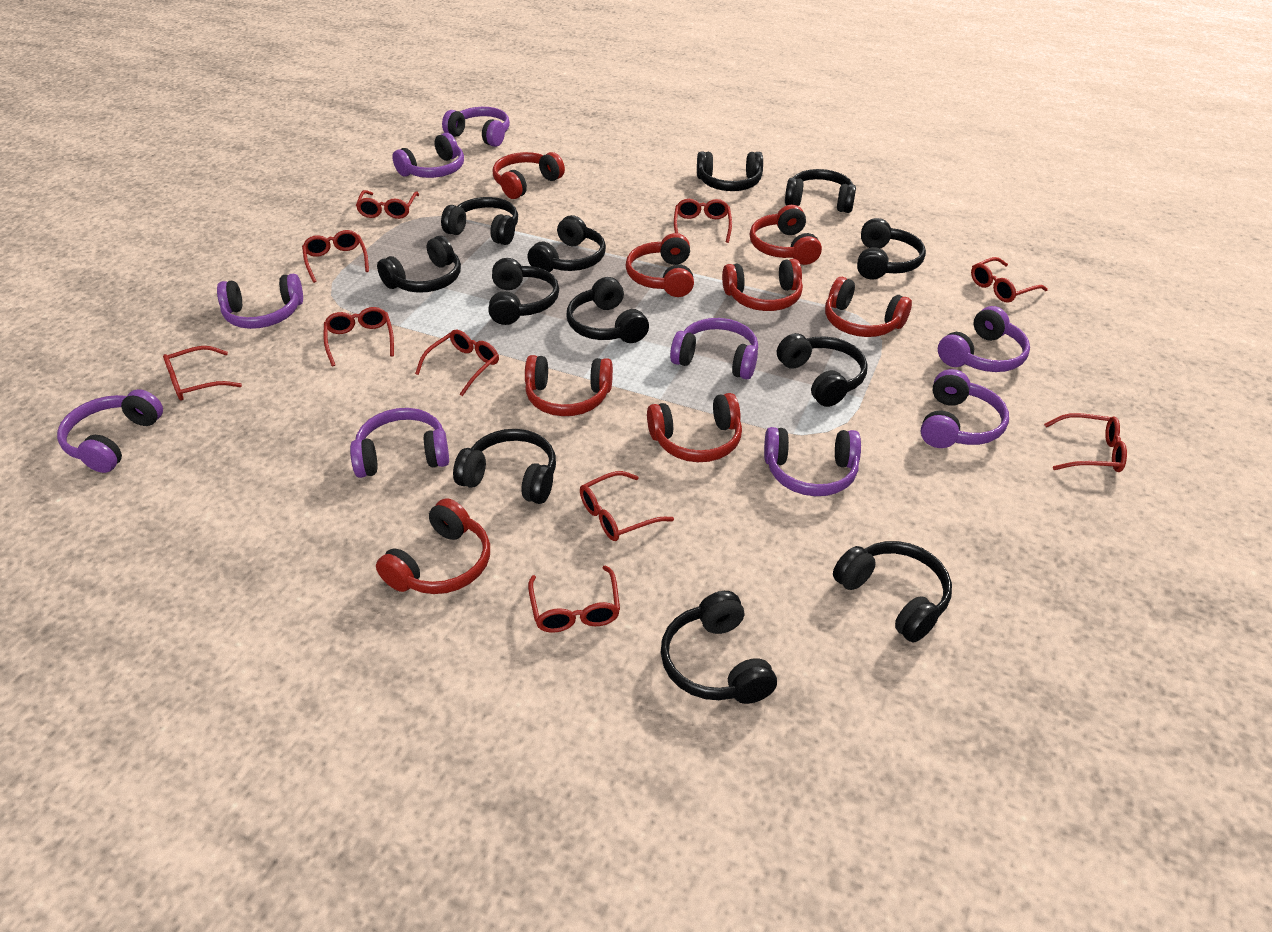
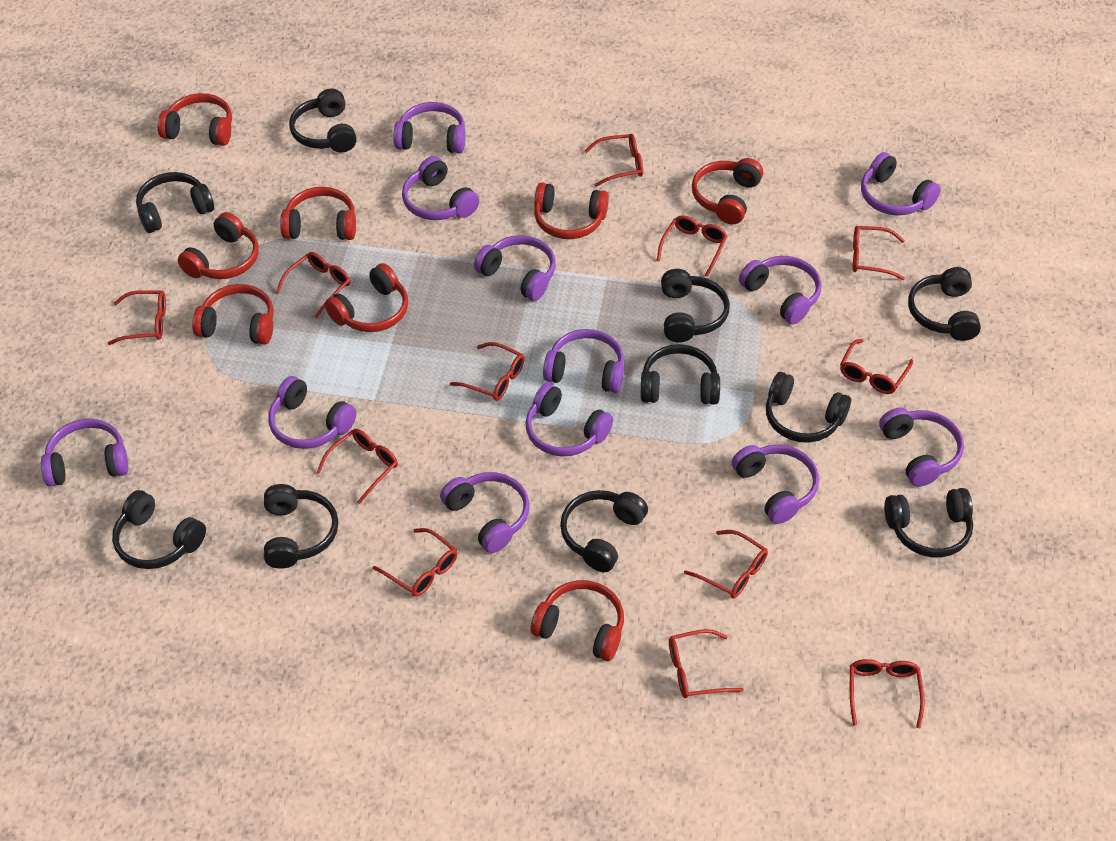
black headphones: [377,236,461,293] [441,197,518,245] [453,429,556,504] [488,258,559,325] [528,215,606,272] [567,277,649,343] [661,591,777,704] [697,151,763,191] [777,333,868,407] [785,169,856,213] [833,541,952,642] [857,218,926,279] = 12 -> [112,490,206,569] [136,172,214,233] [264,484,338,569] [289,88,357,153] [560,490,648,572] [641,344,720,405] [661,269,730,343] [766,372,851,443] [884,488,973,557] [908,267,981,341] = 10
purple headphones: [57,389,163,473] [217,274,303,329] [350,408,449,478] [392,133,464,178] [442,107,510,147] [670,318,758,379] [764,427,861,496] [921,369,1009,448] [938,306,1030,372] = 9 -> [41,419,128,487] [268,376,356,449] [393,102,466,154] [402,156,479,220] [440,472,529,553] [474,235,556,301] [525,383,613,457] [543,329,624,393] [732,445,819,524] [739,256,822,324] [861,152,941,215] [879,408,964,487] = 12
red glasses: [163,346,242,401] [302,230,369,283] [324,307,394,366] [356,190,419,219] [415,330,499,396] [528,565,620,633] [580,471,674,541] [674,199,732,243] [971,257,1048,303] [1044,413,1127,472] = 10 -> [107,290,166,345] [276,252,351,318] [317,429,398,504] [373,528,457,597] [450,342,525,401] [585,134,643,187] [657,215,727,277] [669,629,744,698] [684,530,768,598] [840,339,913,394] [850,659,925,728] [853,226,905,280] = 12

